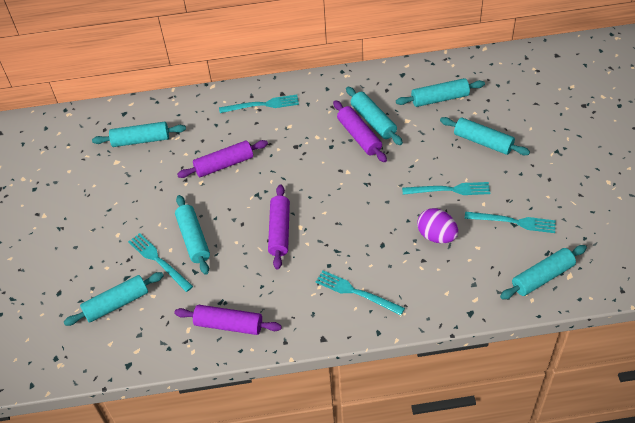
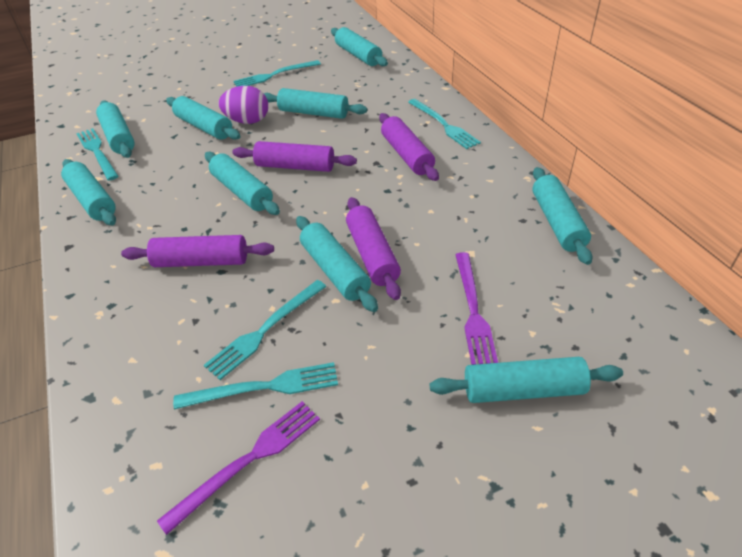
purple fork: none = 0 -> [157,401,320,535] [455,252,498,365] = 2
turquoise rolling pin: [64,272,164,326] [92,122,186,147] [175,195,210,275] [346,87,403,145] [396,78,485,107] [440,117,530,155] [500,245,587,299] = 7 -> [61,159,116,225] [96,100,135,158] [166,96,241,140] [205,152,280,215] [264,88,367,119] [296,216,378,312] [331,27,388,66] [430,357,623,403] [533,167,593,265] = 9

